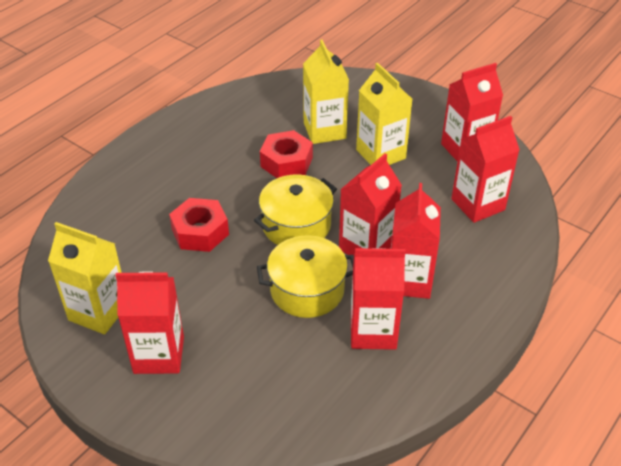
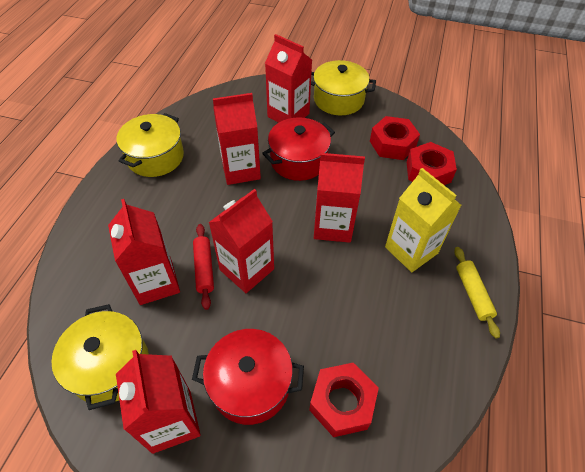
red nut: [169,198,229,252] [260,130,313,178] = 2 -> [309,363,379,437] [370,116,420,160] [407,142,457,185] = 3
red pot: none = 0 -> [192,329,304,425] [262,117,335,181] = 2
red rolling pin: none = 0 -> [193,224,214,310] = 1
yellow carton: [48,222,122,334] [303,40,349,144] [356,63,412,165] = 3 -> [385,168,461,272] = 1
yellow pot: [254,174,337,245] [257,235,354,318] = 2 -> [51,304,149,410] [116,113,184,177] [311,60,376,115] = 3
yellow rolling pin: none = 0 -> [454,247,500,339] = 1

